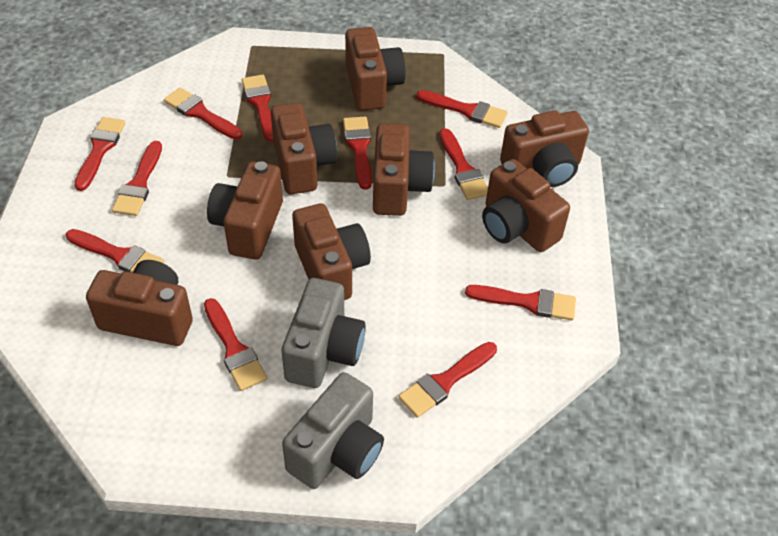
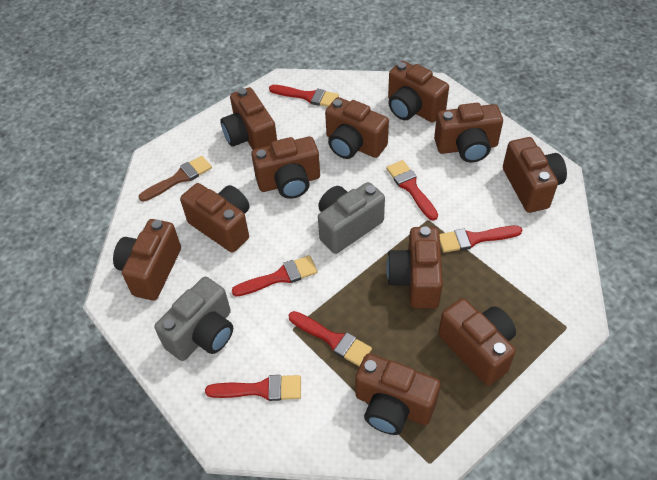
brown brush: none = 0 -> [139,156,212,202] = 1
brown camera: [86,260,193,346] [207,161,283,260] [271,103,337,194] [292,203,371,300] [345,27,405,111] [373,123,435,216] [482,159,570,252] [500,111,589,187] = 8 -> [113,219,181,301] [180,183,250,253] [220,87,277,150] [251,137,320,199] [325,97,389,159] [355,353,441,435] [386,226,443,309] [388,61,449,123] [434,103,503,163] [438,298,516,386] [503,137,567,213] = 11
red brush: [66,229,164,273] [74,117,126,191] [112,141,162,216] [164,87,242,140] [204,298,267,391] [242,75,273,142] [343,117,372,190] [398,342,497,418] [416,90,508,128] [439,128,488,200] [465,285,576,321] = 11 -> [205,375,301,401] [232,255,317,297] [269,85,339,107] [289,311,372,367] [386,160,438,221] [439,226,522,253] = 6

